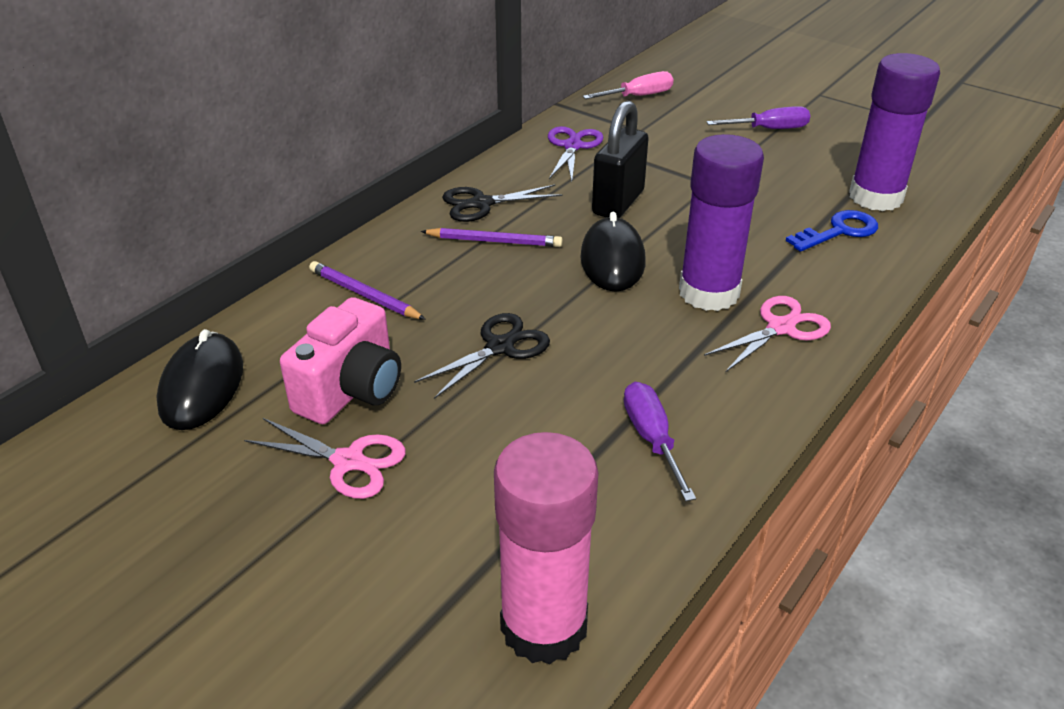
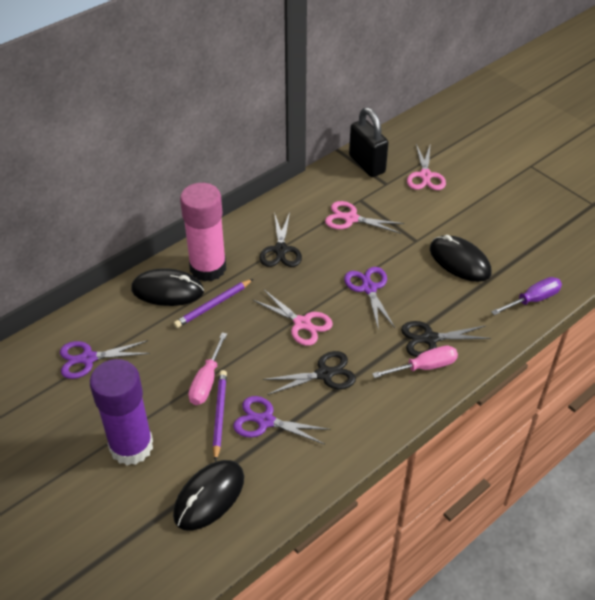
black mouse: [156,329,243,430] [580,212,646,292] = 2 -> [131,268,204,306] [173,460,244,531] [430,235,491,282] = 3
black scissors: [414,313,550,399] [442,185,562,222] = 2 -> [260,212,302,267] [263,351,356,395] [401,321,491,357] = 3
blue key: [786,210,878,252] = 1 -> none = 0
pink camera: [280,297,401,424] = 1 -> none = 0
pink scissors: [244,418,406,499] [704,296,831,373] = 2 -> [253,290,333,346] [325,201,405,234] [407,144,446,190] = 3
pink screwdriver: [583,71,674,99] = 1 -> [188,332,227,405] [372,346,458,378] = 2
purple glue stick: [679,134,764,311] [849,53,940,211] = 2 -> [90,359,153,465] = 1
purple scissors: [548,126,603,181] = 1 -> [60,340,150,379] [233,396,330,444] [344,267,395,331] = 3
purple screwdriver: [624,382,696,501] [707,106,810,129] = 2 -> [491,277,562,315] = 1

